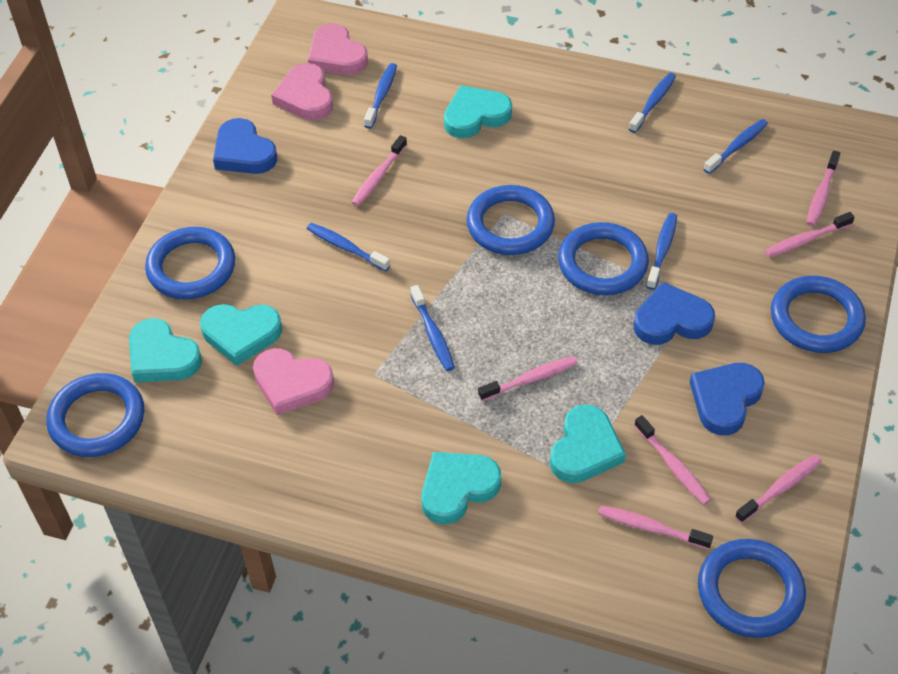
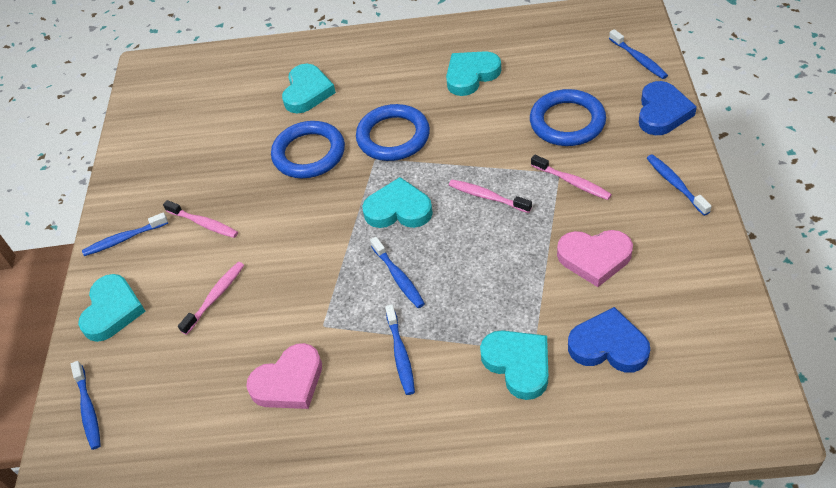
blue heart: [213,118,277,174] [634,282,715,345] [690,363,765,435] = 3 -> [568,307,650,373] [639,81,697,135] = 2
blue ring: [46,373,144,457] [145,227,235,299] [466,185,555,255] [558,222,649,295] [698,539,806,638] [771,276,866,353] = 6 -> [271,121,345,178] [356,104,430,161] [530,89,606,146] = 3
pink heart: [253,348,334,415] [271,63,333,120] [308,23,368,75] = 3 -> [246,343,322,409] [557,230,633,287] = 2
pink toothbrush: [351,135,407,206] [478,356,578,401] [598,506,713,550] [634,415,711,505] [735,455,822,523] [765,212,855,257] [807,151,841,226] = 7 -> [163,200,238,238] [178,262,244,335] [449,180,532,213] [531,155,612,200] = 4

